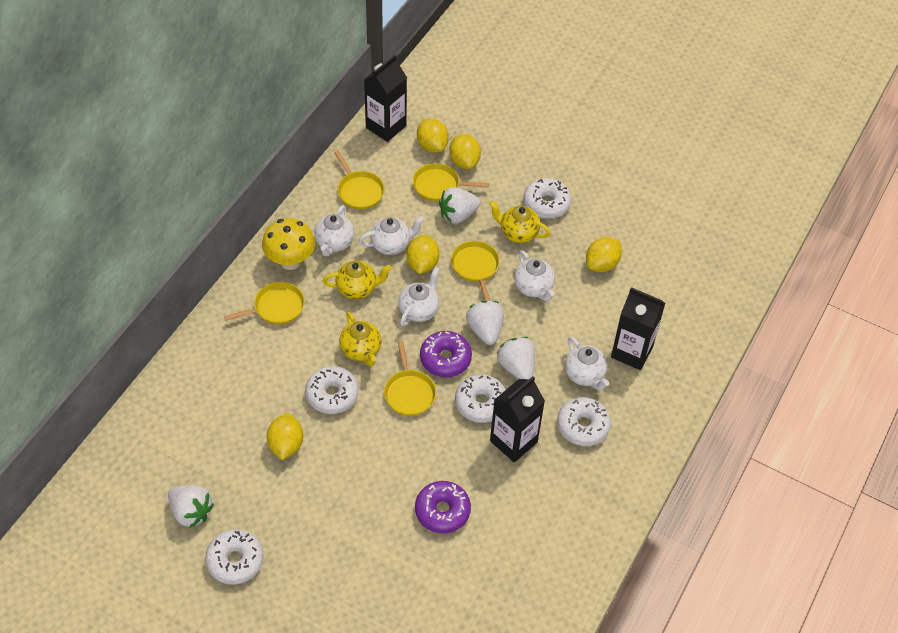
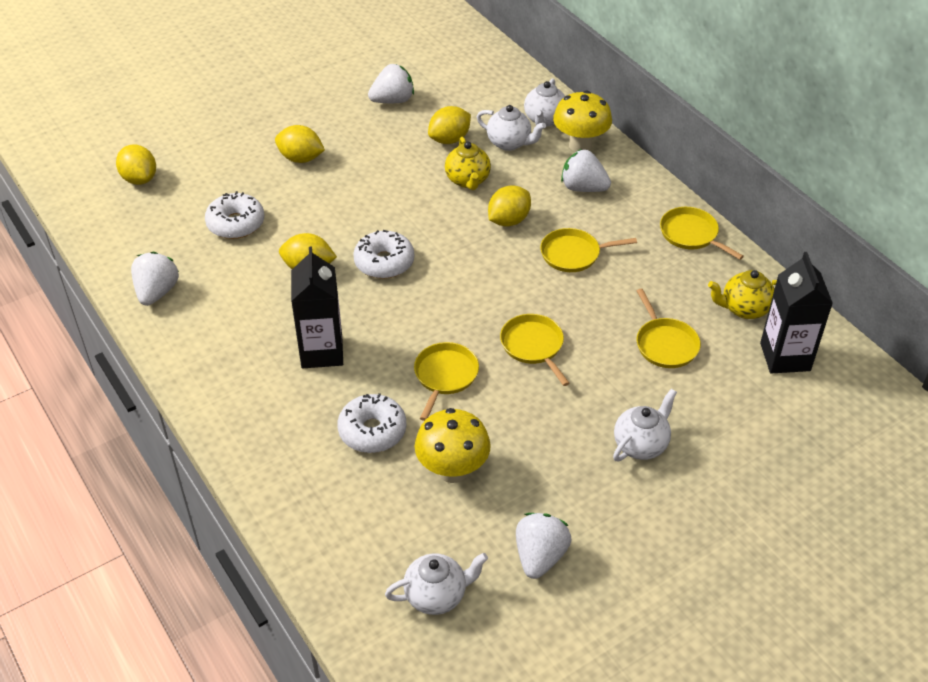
black carton: [364,55,407,142] [490,376,545,462] [611,287,665,370] = 3 -> [291,247,343,368] [760,252,833,374] = 2
purple donut: [415,481,471,534] [420,331,472,377] = 2 -> none = 0
white donut: [205,529,264,584] [305,366,359,414] [455,375,506,423] [523,178,571,219] [557,397,611,446] = 5 -> [205,191,264,239] [337,393,407,453] [353,230,414,279] = 3
white teapot: [314,205,354,257] [359,216,424,255] [398,267,439,326] [514,250,555,301] [565,337,609,391] = 5 -> [385,553,488,615] [477,105,546,151] [524,79,565,127] [613,389,677,461] = 4
yellow mushroom: [262,218,315,270] = 1 -> [415,408,491,483] [553,90,612,152] = 2
yellow teapot: [323,261,392,299] [339,312,382,366] [489,201,551,243] = 3 -> [445,137,491,190] [708,270,777,319] = 2

